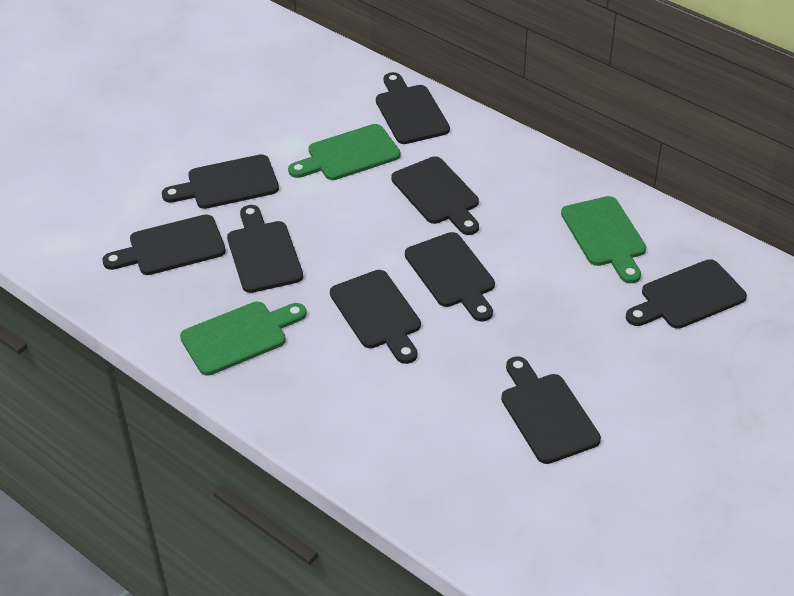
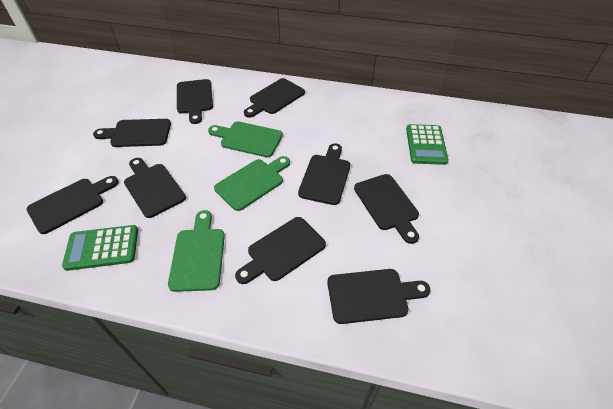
green calculator: none = 0 -> [62,225,138,271] [406,124,449,165] = 2

